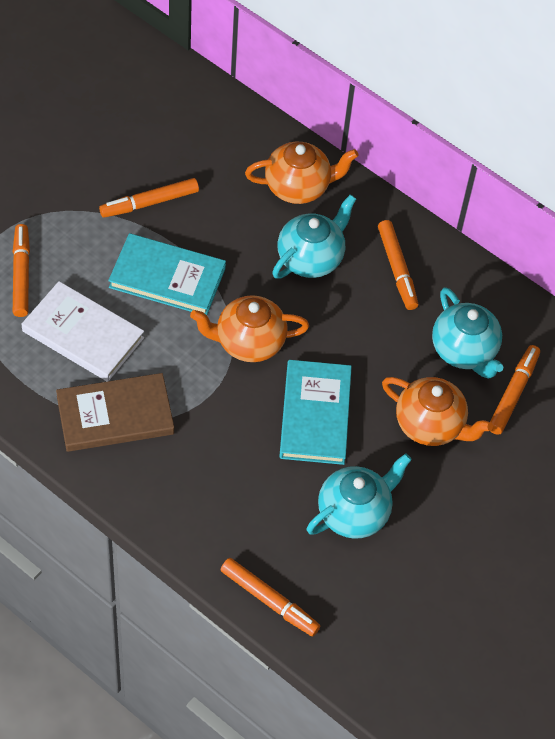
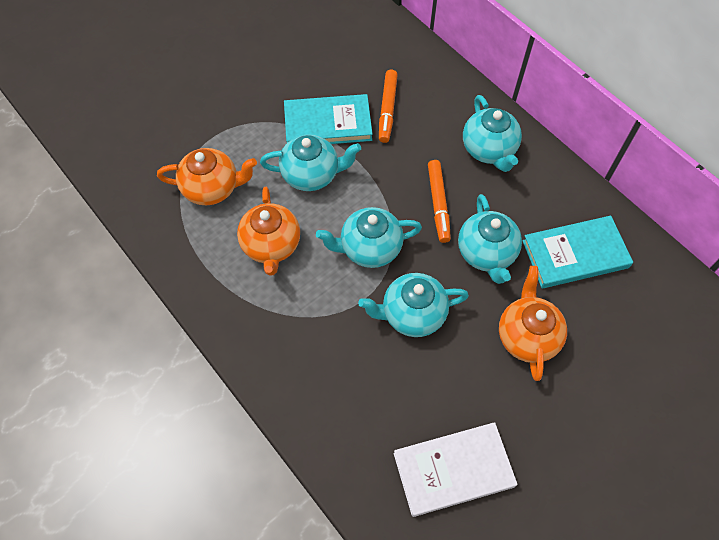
brown book: [56,373,174,452] = 1 -> none = 0
orange marker: [13,224,30,317] [99,178,199,218] [221,558,320,637] [378,220,418,310] [490,345,540,435] = 5 -> [379,70,398,143] [428,160,451,243] = 2
turquoise teapot: [272,195,356,279] [307,453,412,539] [432,287,503,379] = 3 -> [260,134,361,191] [316,207,422,268] [358,273,469,337] [458,194,522,284] [463,95,522,172] = 5

